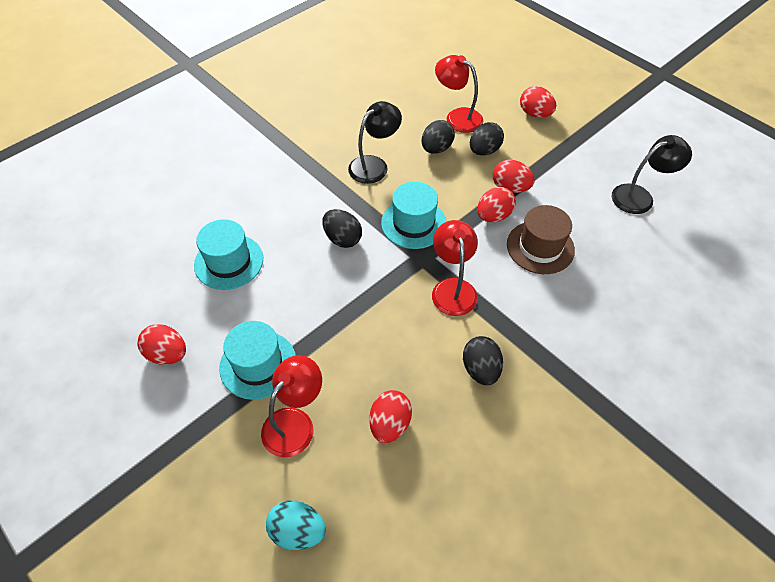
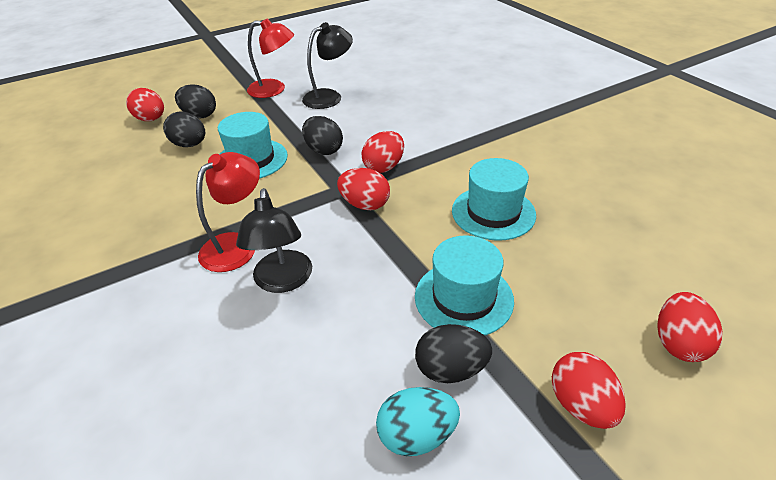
brown hat: [507,205,575,274] = 1 -> none = 0
red lamp: [261,355,322,457] [432,220,478,316] [435,55,483,133] = 3 -> [196,152,260,272] [247,18,294,98] = 2

